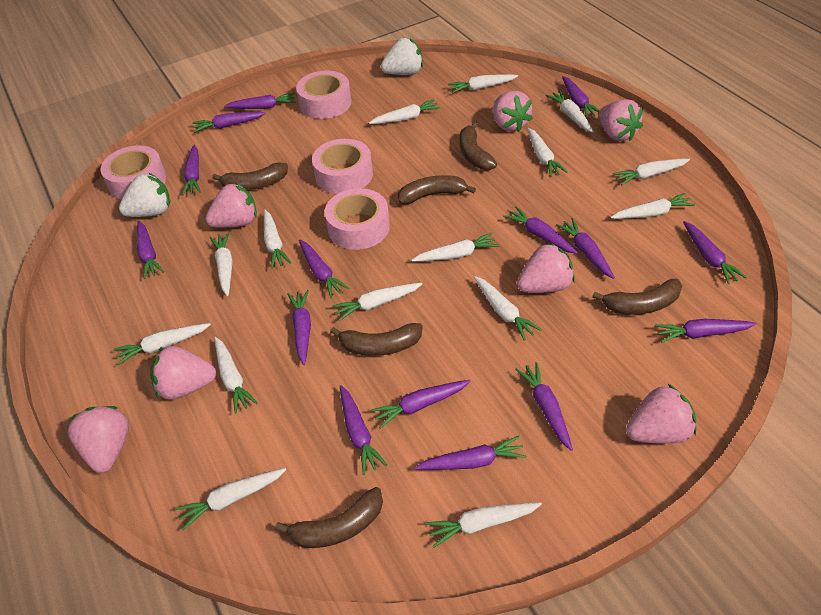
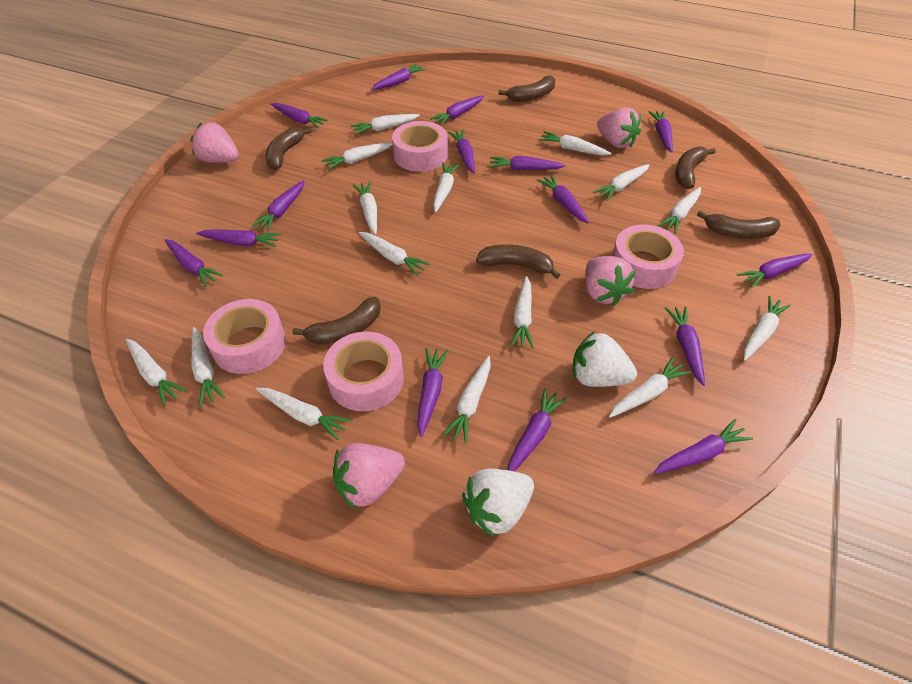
pink strawberry: [68,406,129,473] [150,346,216,400] [205,183,257,228] [493,91,533,132] [517,242,575,293] [598,99,643,141] [626,384,696,444] = 7 -> [190,122,239,163] [333,443,405,509] [585,256,636,306] [597,107,641,148] = 4

